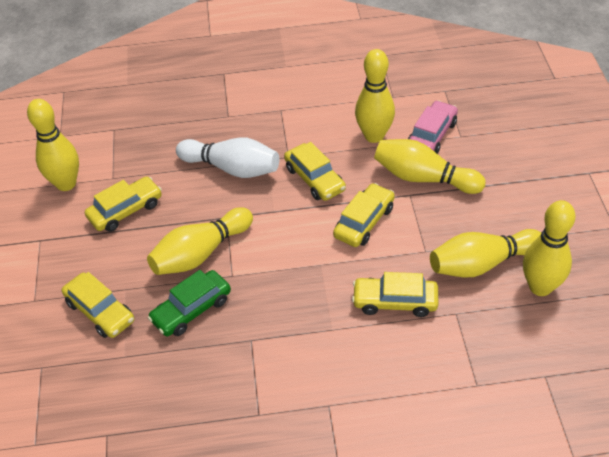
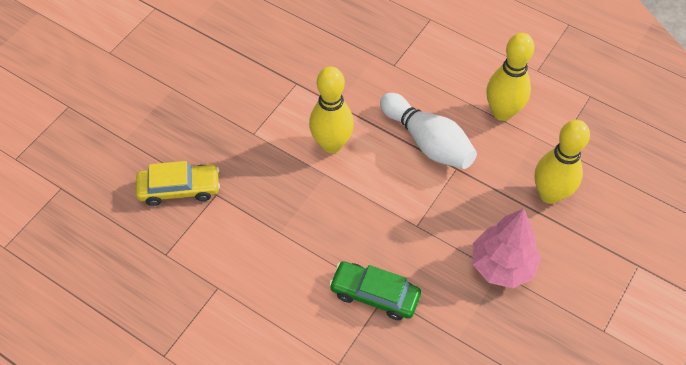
pink car: [408,100,458,153] = 1 -> none = 0
pink tree: none = 0 -> [473,208,541,288] = 1
yellow bowling pin: [27,99,79,191] [147,207,253,275] [355,49,395,143] [374,139,486,194] [430,229,541,278] [523,200,576,296] = 6 -> [309,66,354,153] [486,33,534,121] [534,120,590,204] = 3
yellow car: [62,272,134,338] [85,176,162,232] [284,142,346,201] [333,183,395,247] [352,272,438,317] = 5 -> [136,161,220,206] = 1

